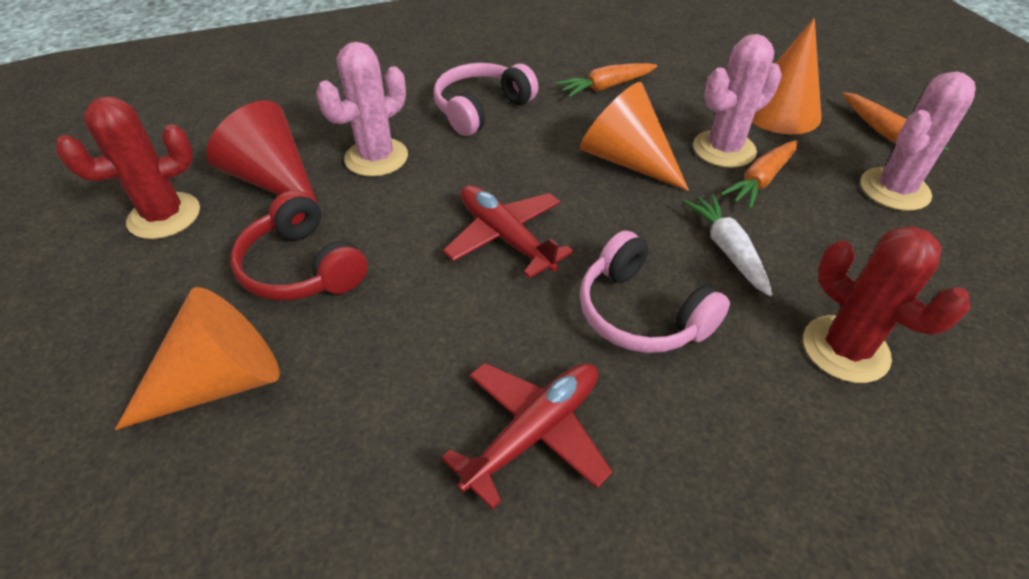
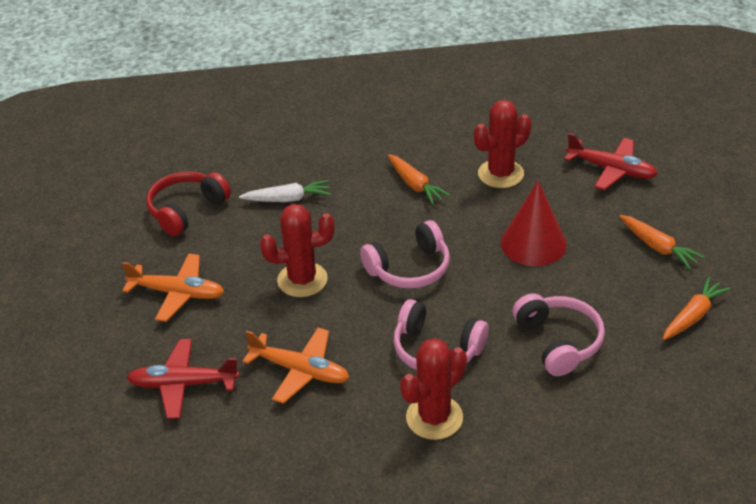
orange cone: [115,287,280,430] [580,82,689,191] [752,18,821,134] = 3 -> none = 0
orange plane: none = 0 -> [122,254,224,322] [243,328,349,404] = 2
pink cactus: [316,42,408,177] [693,34,782,168] [861,71,976,211] = 3 -> none = 0
pink headphones: [434,63,538,136] [580,230,730,353] = 2 -> [360,220,450,289] [394,299,489,370] [512,293,605,376] = 3
red cactus: [56,96,200,239] [803,226,970,383] = 2 -> [260,204,335,297] [400,338,467,440] [474,100,531,188] = 3

